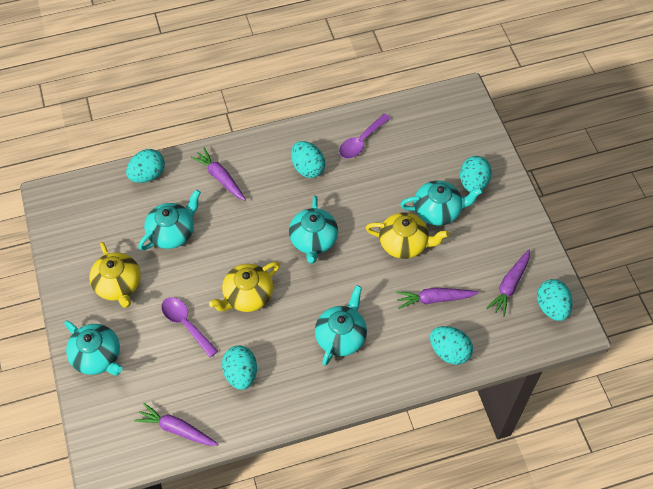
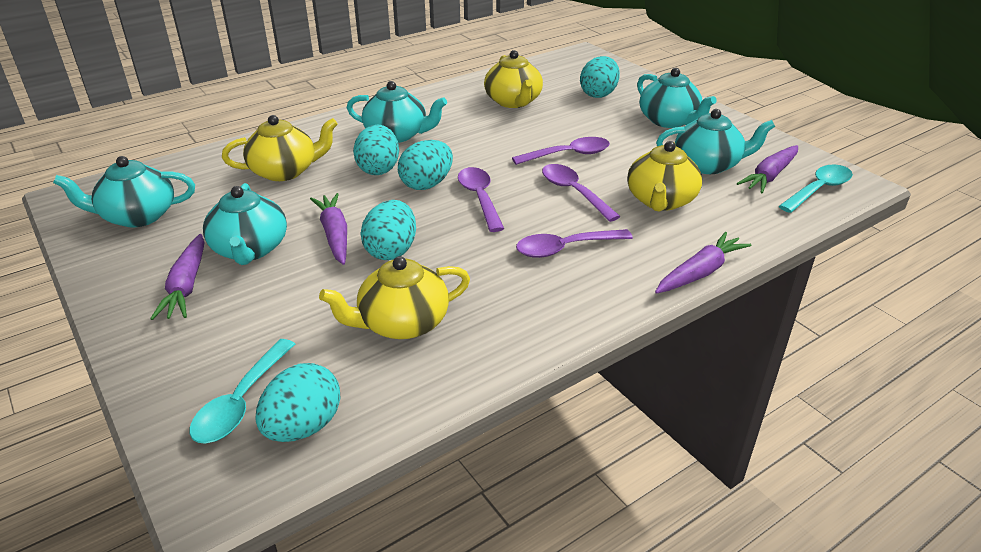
purple spoon: [161,297,218,358] [339,114,391,159] = 2 -> [458,167,504,232] [512,137,610,165] [516,229,633,258] [542,164,621,222] = 4
turquoise egg: [126,149,165,183] [222,345,257,390] [291,141,325,178] [430,326,473,365] [460,156,492,192] [537,279,573,321] = 6 -> [255,363,341,442] [353,125,399,175] [360,200,416,260] [398,140,453,190] [580,56,620,98] = 5
turquoise spoon: none = 0 -> [189,339,295,444] [779,164,853,213] = 2
yellow teapot: [89,242,141,308] [209,262,280,312] [366,212,449,259] = 3 -> [222,115,338,181] [319,256,470,339] [484,50,543,108] [627,141,702,212] = 4

